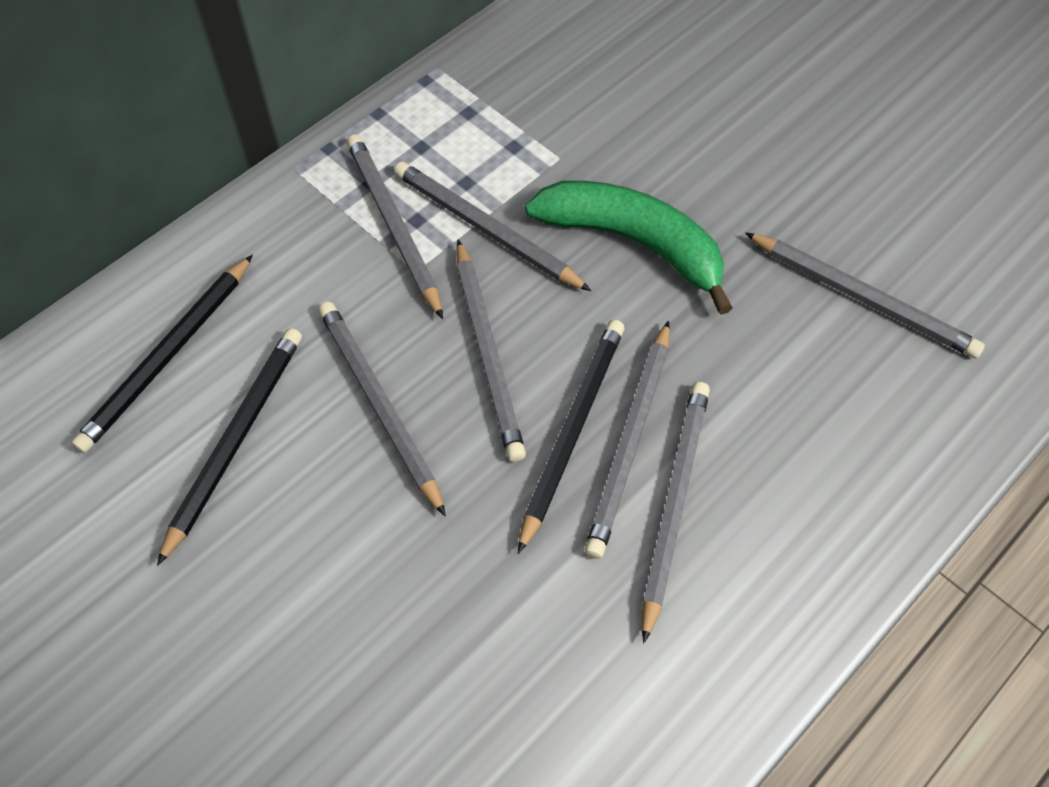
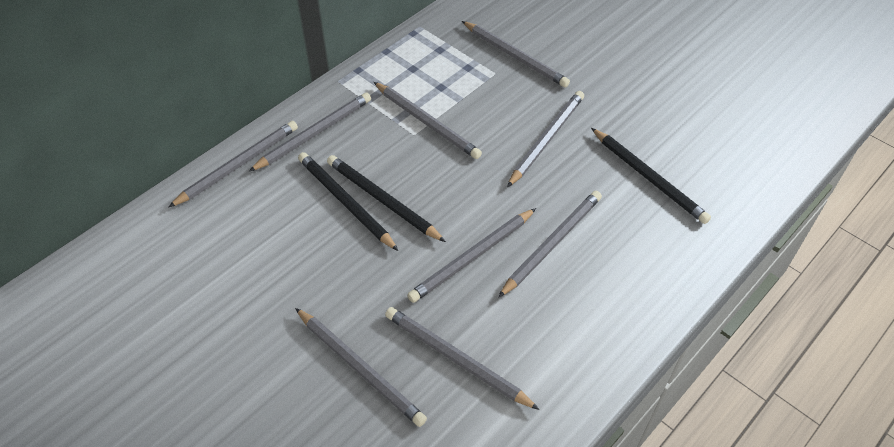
green banana: [525,181,733,315] = 1 -> none = 0
grey pencil: [318,302,446,516] [347,134,443,319] [394,162,591,291] [457,240,526,462] [584,320,670,559] [642,382,710,643] [745,232,985,358] = 7 -> [168,121,298,208] [249,92,371,172] [295,308,427,427] [374,82,482,159] [385,307,540,410] [407,208,536,303] [462,21,570,88] [498,191,602,298] [507,91,584,187] = 9

